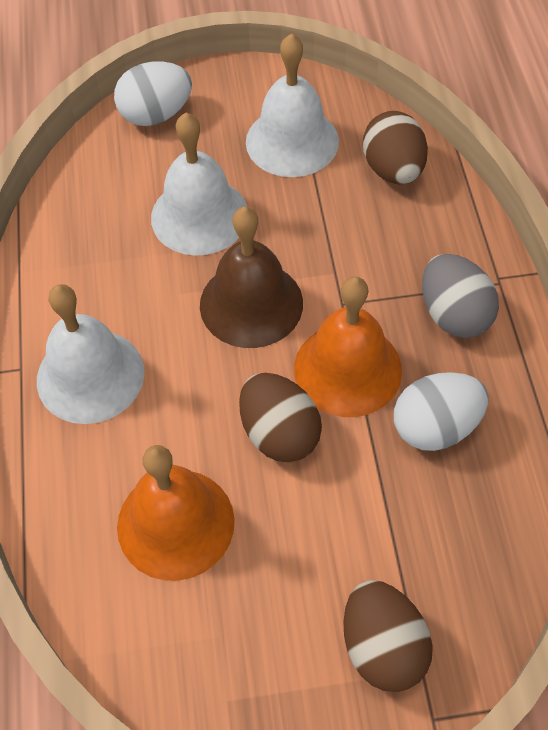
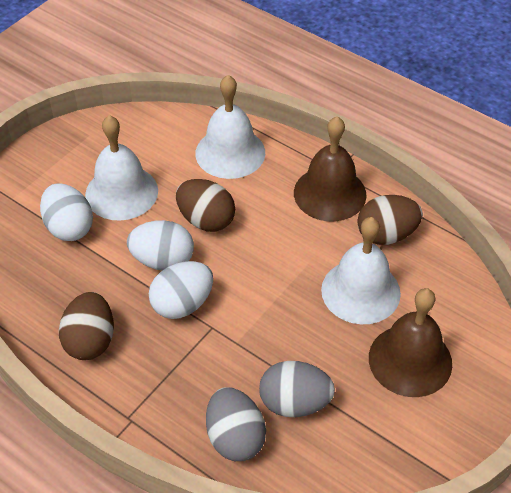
brown bell: [200,207,303,348] = 1 -> [294,116,366,221] [369,288,452,397] = 2
grey egg: [422,254,499,338] = 1 -> [206,387,266,461] [259,361,335,417] = 2
orange bell: [117,445,235,581] [294,276,402,417] = 2 -> none = 0
white egg: [114,62,192,126] [394,372,488,451] = 2 -> [40,183,93,241] [127,220,194,271] [149,261,213,319] = 3

